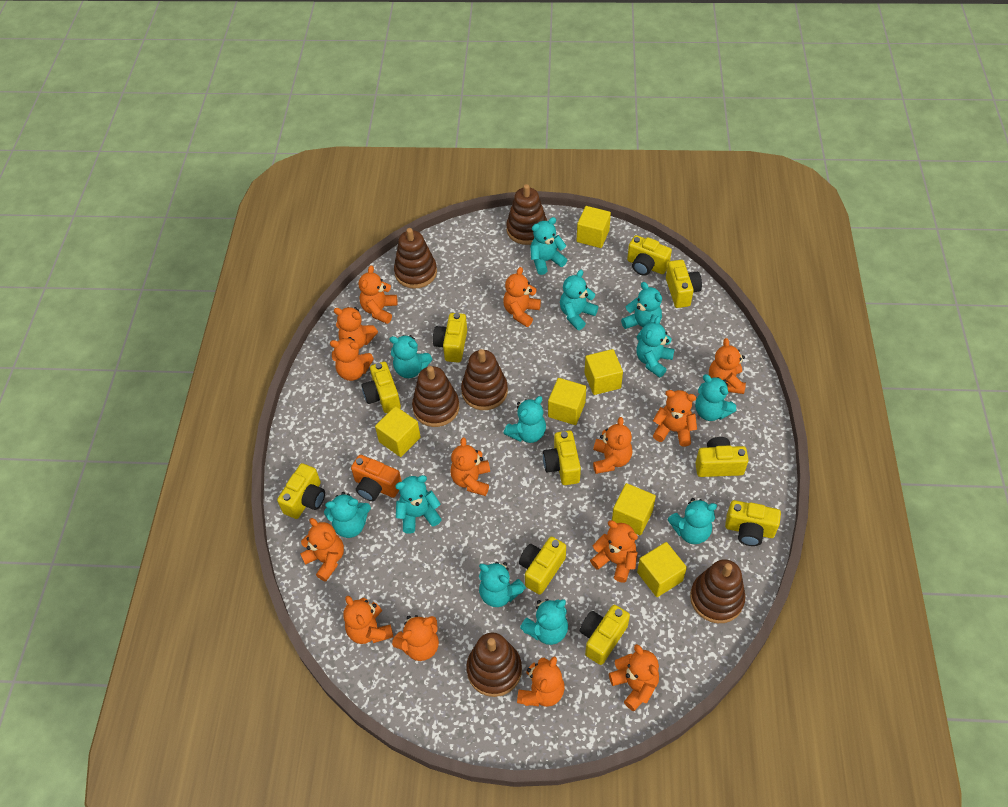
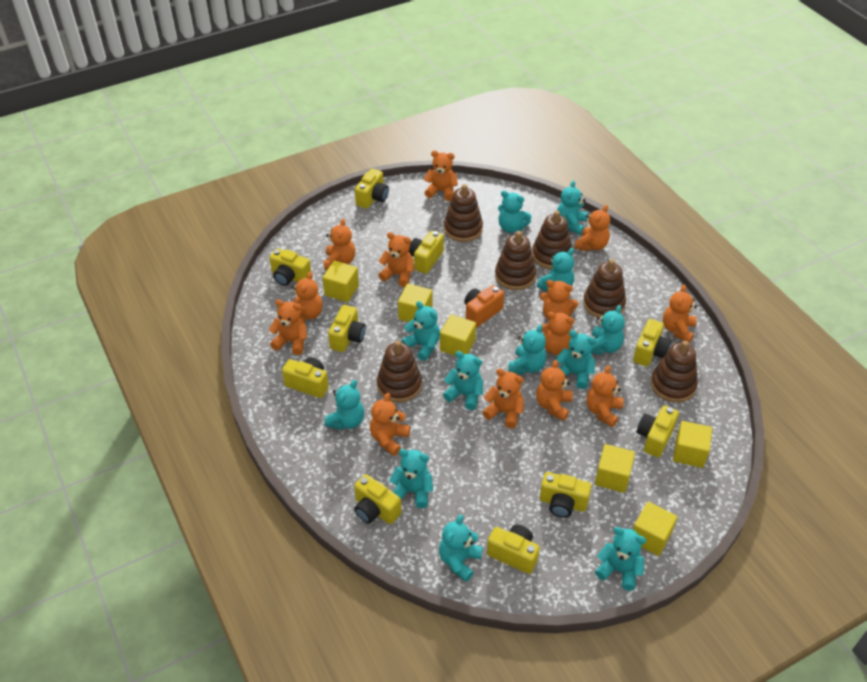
orange teddy bear: [300,518,344,582] [330,337,374,381] [334,307,378,349] [344,596,394,644] [359,265,397,324] [392,615,439,661] [451,437,490,496] [503,267,541,327] [517,656,565,707] [590,520,638,583] [593,417,632,474] [609,644,659,711] [653,390,697,447] [709,338,746,394] = 14 -> [269,299,307,355] [292,272,323,322] [323,218,355,270] [370,393,410,456] [378,232,414,287] [424,151,458,201] [482,369,524,428] [536,360,573,421] [540,280,578,320] [542,312,580,355] [574,205,610,252] [586,365,624,427] [663,285,697,343] = 13

